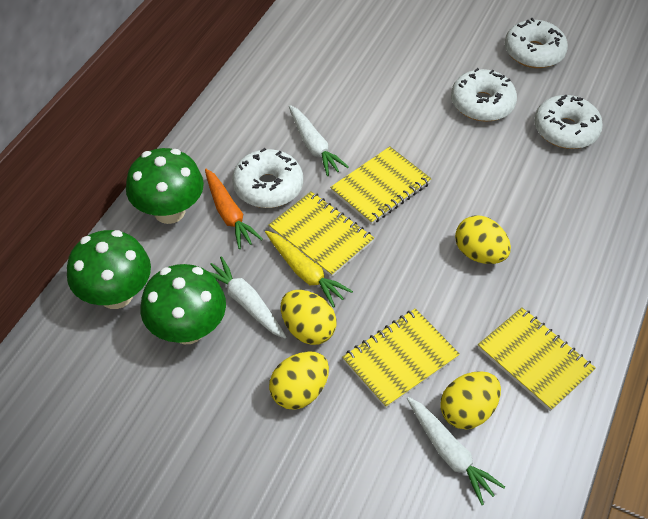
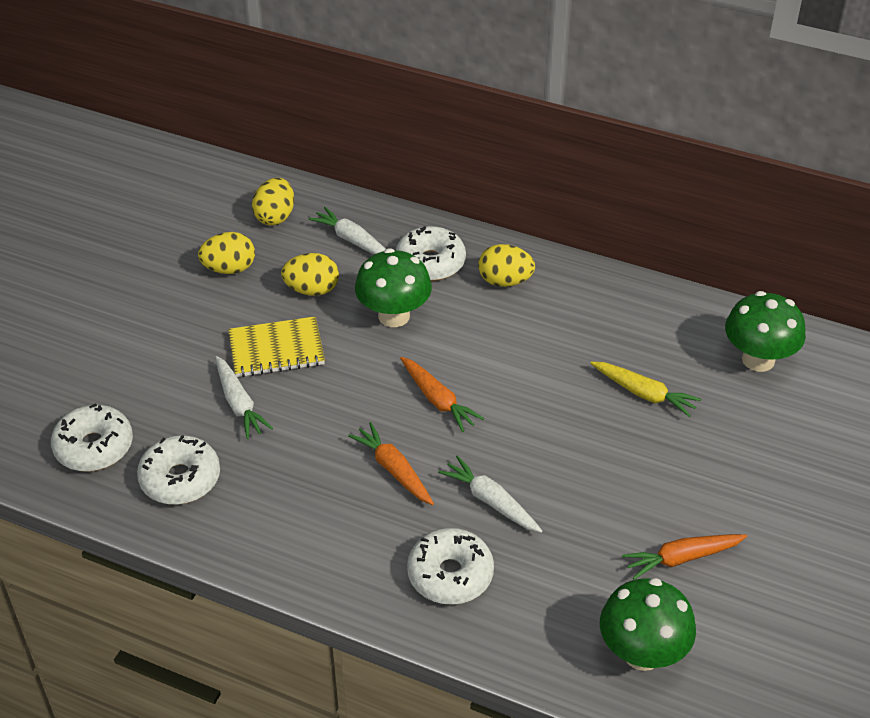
orange carrot: [205,169,263,249] = 1 -> [348,422,434,505] [400,357,484,432] [622,534,747,579] = 3
yellow notebook: [269,191,374,277] [330,147,431,225] [342,308,460,408] [478,307,596,411] = 4 -> [228,316,325,377] = 1

